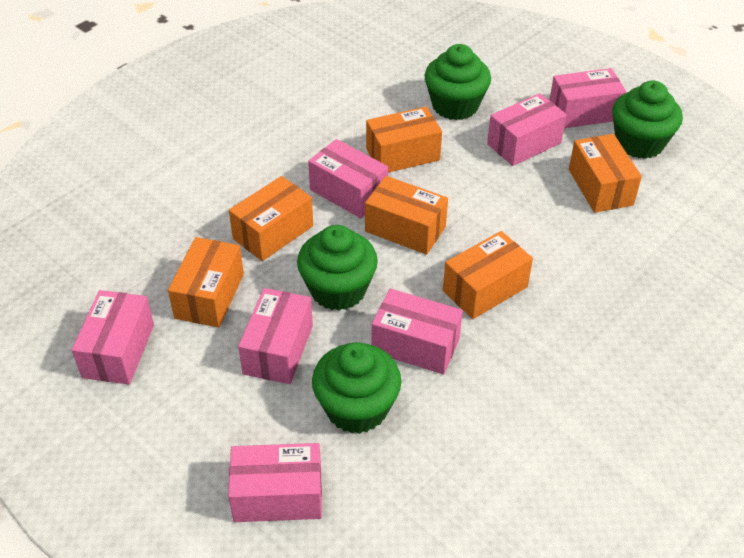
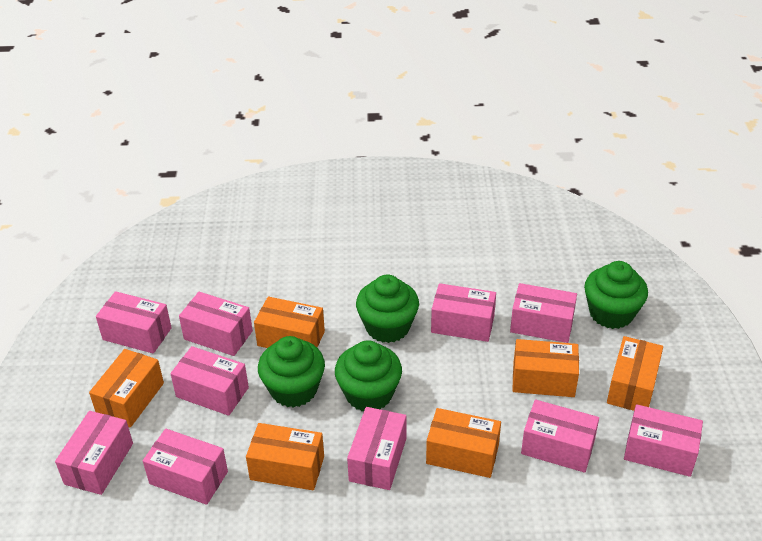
pink box: [72,290,154,385] [228,443,322,522] [238,288,313,384] [308,139,388,218] [372,289,463,374] [487,93,567,166] [549,68,626,128] = 7 -> [55,411,133,495] [96,291,172,354] [143,429,228,505] [170,346,249,416] [179,292,253,356] [347,407,407,490] [431,283,496,342] [510,283,577,343] [521,400,599,473] [624,404,703,477] = 10

